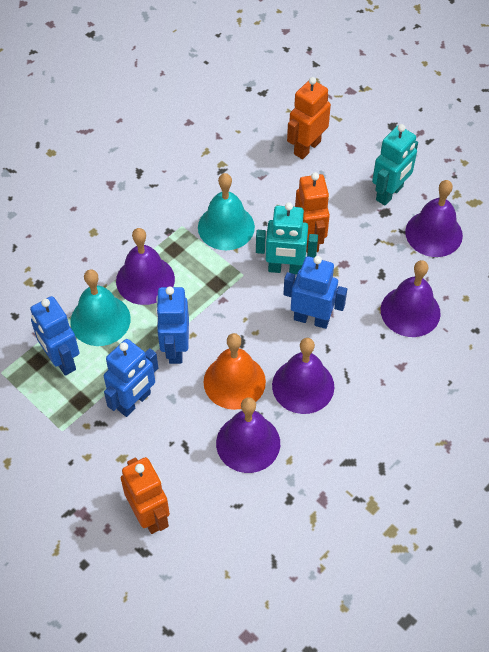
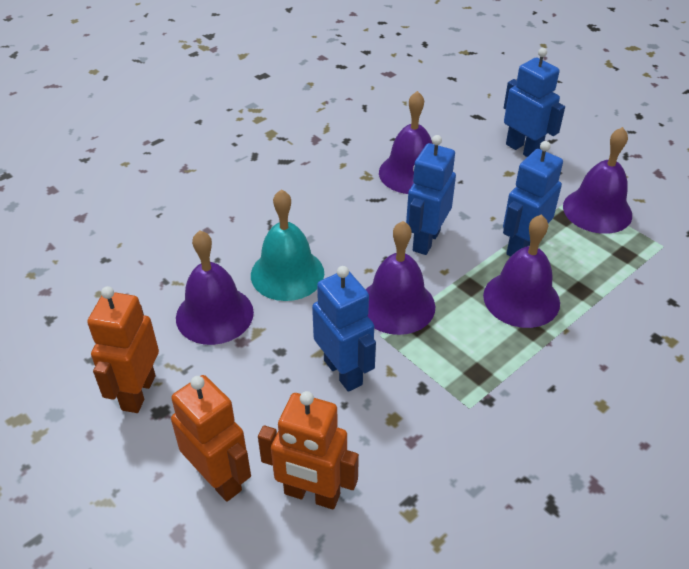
orange bell: [204,333,266,410] = 1 -> none = 0
turquoise bell: [70,269,131,346] [198,173,255,250] = 2 -> [251,189,324,301] = 1
turquoise robot: [256,202,318,274] [372,124,418,205] = 2 -> none = 0

